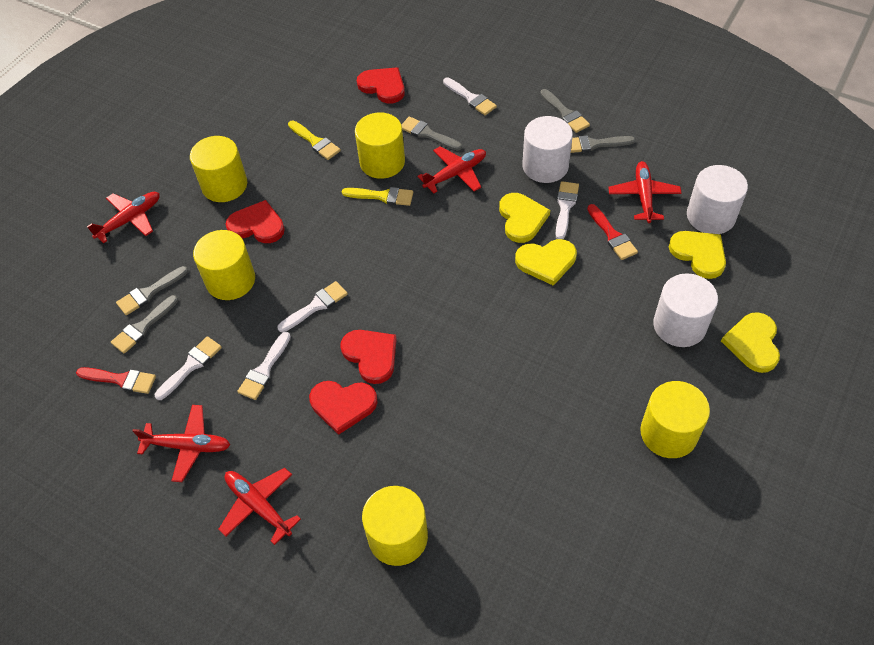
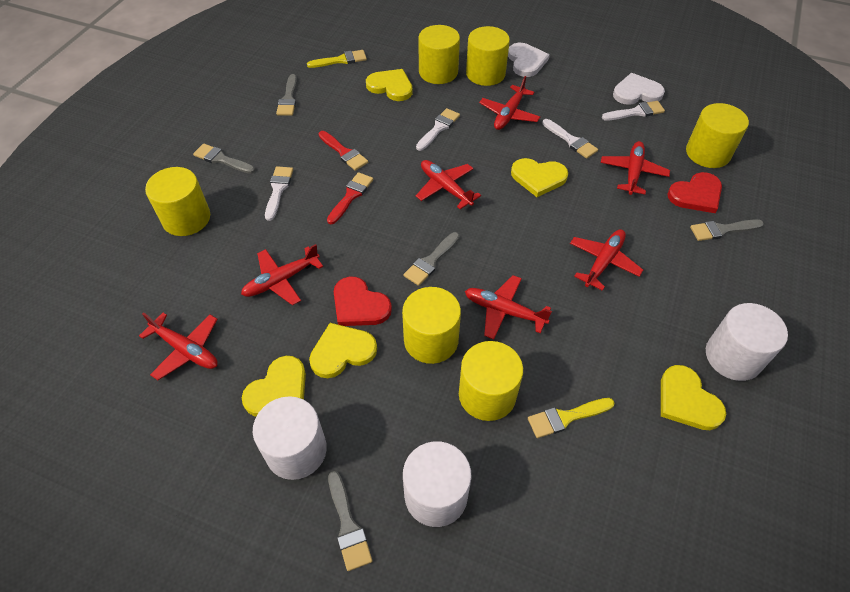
red heart: [226,200,285,243] [309,381,377,435] [341,330,397,384] [357,67,405,104] = 4 -> [334,276,392,326] [667,172,722,213] = 2
red plane: [87,192,160,244] [133,405,230,482] [218,468,301,545] [418,146,486,193] [608,161,681,223] = 5 -> [139,312,218,380] [241,244,323,305] [416,160,481,209] [465,275,552,339] [479,76,540,130] [570,229,643,291] [600,141,670,195] = 7
white brush: [155,336,222,400] [237,331,291,400] [277,281,348,332] [443,77,497,115] [555,181,579,239] = 5 -> [265,166,293,221] [416,108,460,151] [542,119,598,159] [602,101,665,120] = 4
white heart: none = 0 -> [508,43,550,77] [613,73,665,105] = 2
yellow cylinder: [190,136,247,202] [193,230,255,300] [355,112,405,179] [362,486,428,566] [640,381,710,458] = 5 -> [145,167,210,236] [402,287,461,364] [418,25,460,84] [459,341,523,421] [466,26,510,86] [686,103,749,168] = 6
yellow heart: [499,193,550,243] [515,239,577,286] [669,231,726,279] [721,312,780,373] = 4 -> [242,356,306,417] [309,323,377,378] [366,69,413,101] [511,158,568,197] [661,365,726,430] = 5

